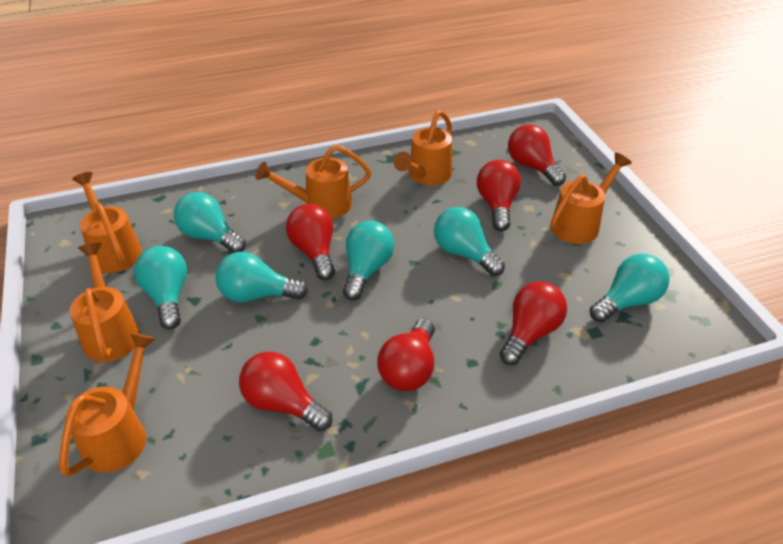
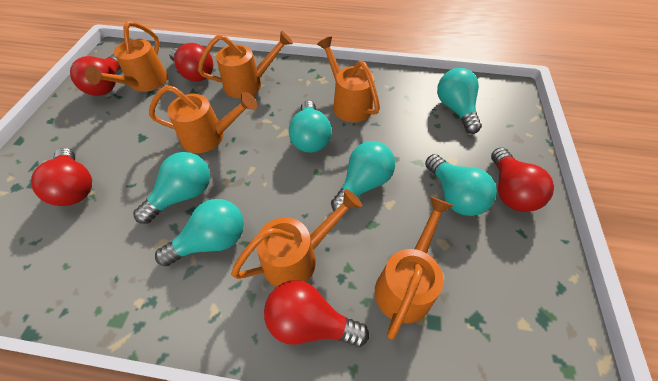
red light bulb: [239,352,332,432] [286,204,335,280] [377,318,435,391] [477,160,521,231] [500,282,567,365] [508,124,566,186] = 6 -> [31,148,92,206] [70,54,121,96] [169,43,213,82] [264,280,369,347] [491,147,554,212] = 5

